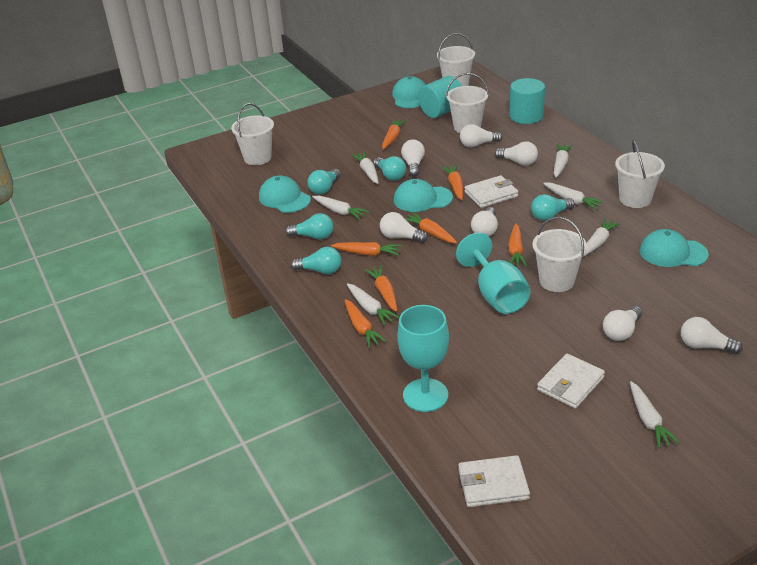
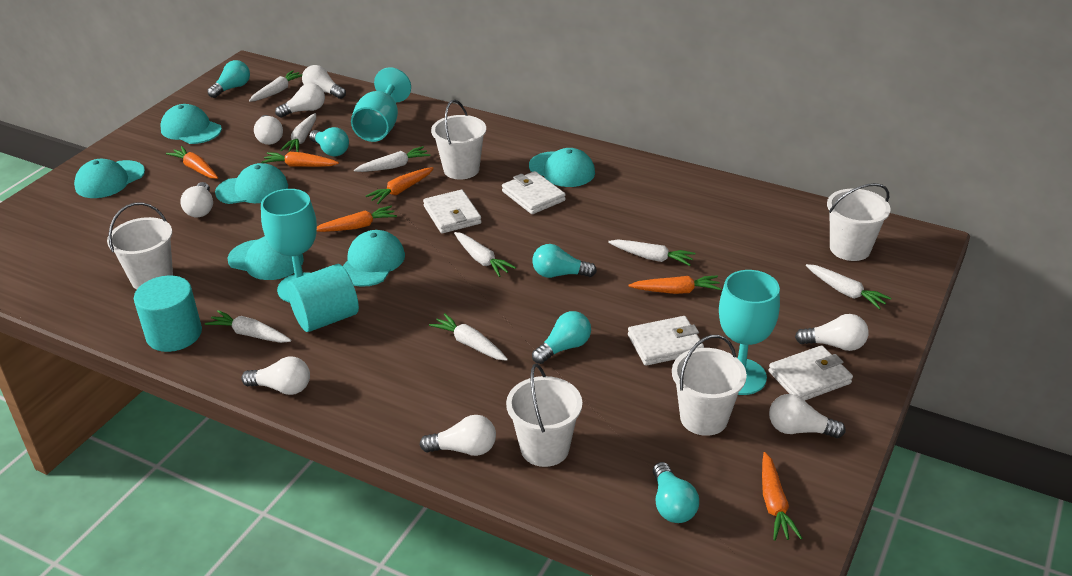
orange carrot: [331,242,402,256] [345,299,387,348] [364,265,397,312] [382,119,407,149] [404,212,457,243] [441,164,463,200] [508,223,527,267] = 7 -> [166,146,218,179] [261,152,339,167] [317,206,397,232] [366,167,434,204] [628,275,721,294] [762,452,802,541] = 6
turquoise cap: [259,175,311,213] [392,76,426,108] [394,179,453,212] [639,229,709,267] = 4 -> [74,159,145,198] [160,104,222,144] [215,163,288,204] [228,236,304,280] [343,230,405,287] [529,148,595,187] = 6
turquoise goblet: [397,305,449,412] [456,233,531,314] = 2 -> [261,189,317,303] [351,67,411,142] [719,270,780,395] = 3
white carrot: [312,195,369,220] [347,283,399,326] [351,151,378,184] [543,183,605,210] [554,144,572,177] [582,218,621,257] [630,381,680,449] = 7 -> [205,310,292,343] [249,70,302,102] [280,113,316,152] [354,146,430,172] [429,313,508,361] [454,232,516,277] [608,240,695,266] [806,264,891,310] = 8
white light bulb: [380,212,428,243] [401,139,425,177] [460,124,502,148] [471,207,498,236] [494,141,538,166] [603,306,642,341] [681,317,742,354] = 7 -> [180,182,213,217] [241,357,310,395] [254,115,283,145] [275,83,325,118] [302,65,346,99] [420,415,496,456] [769,394,845,438] [795,314,869,351] = 8
white wallet: [458,455,530,507] [464,175,518,208] [537,354,605,409] = 3 -> [423,190,481,233] [502,171,566,214] [628,316,704,366] [769,345,853,400] = 4

